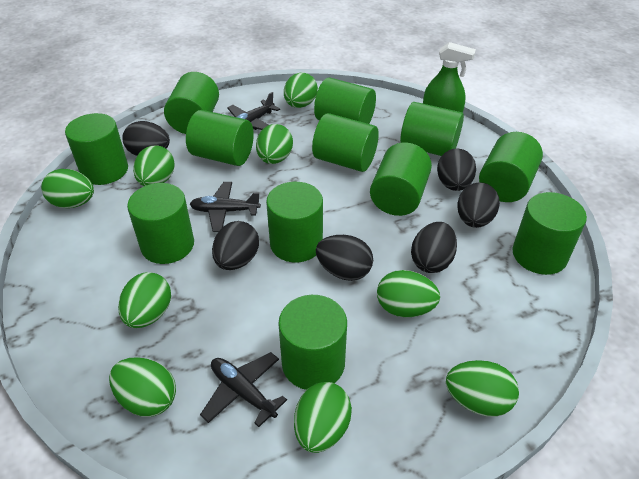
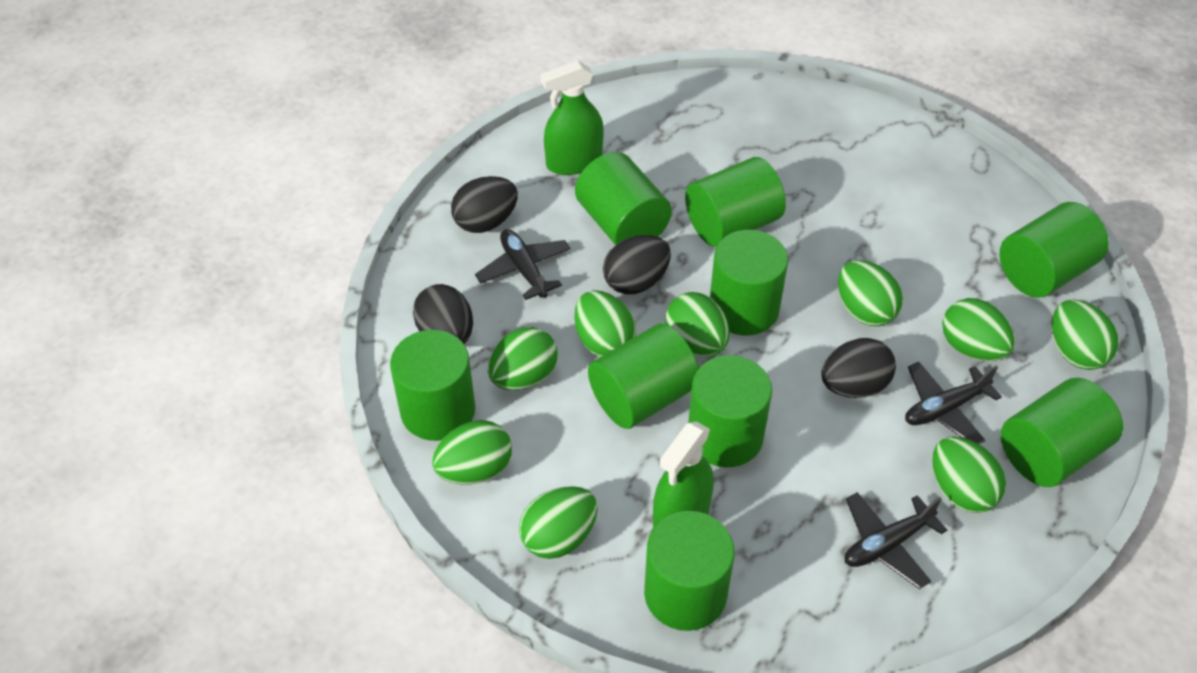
black egg: [122,121,170,156] [212,221,259,270] [316,235,373,281] [411,222,457,273] [437,148,476,191] [457,182,500,228] = 6 -> [413,284,473,344] [451,176,518,233] [603,235,671,295] [822,338,896,398] = 4
green cylinder: [65,113,128,185] [127,183,194,264] [164,72,219,134] [186,110,254,166] [266,182,323,262] [278,295,347,390] [312,113,379,172] [314,78,376,124] [370,143,432,216] [400,102,464,156] [479,132,543,202] [512,192,587,275] = 12 -> [390,330,476,441] [575,152,672,245] [588,323,699,429] [644,511,735,631] [685,157,786,247] [688,355,772,467] [710,230,788,335] [999,202,1109,298] [1001,378,1123,487] = 9
green spray bottle: [423,42,476,113] = 1 -> [540,60,604,175] [653,421,714,528] = 2

